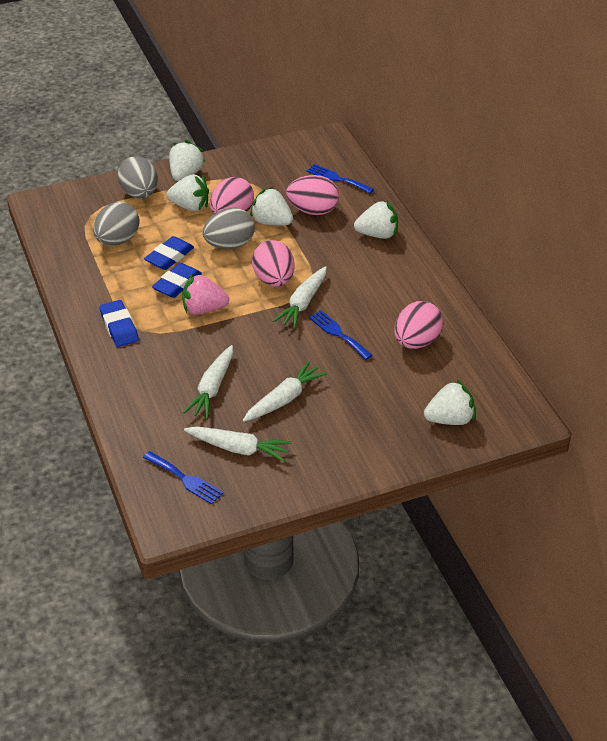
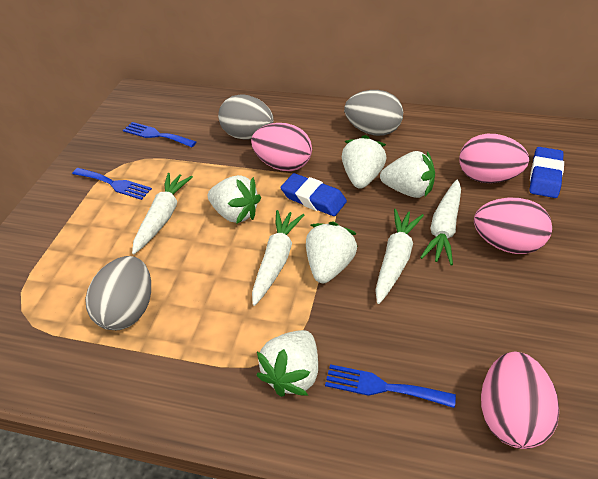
blue eraser: [99,300,139,347] [144,236,194,270] [152,263,202,298] = 3 -> [281,173,347,216] [530,147,564,198] = 2
pink strawberry: [182,274,229,315] = 1 -> none = 0

